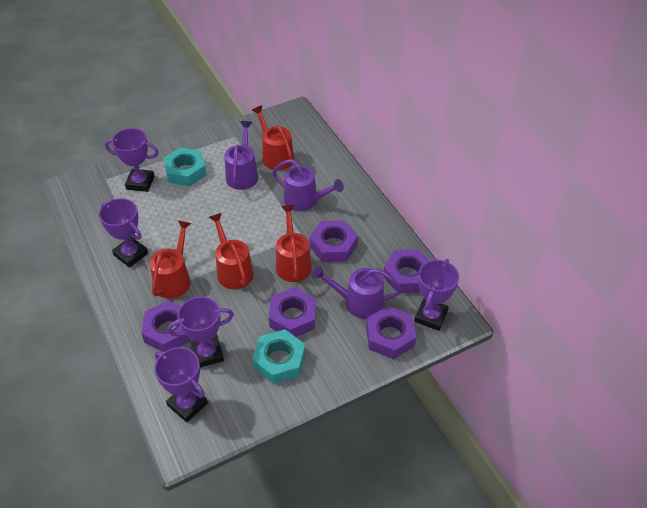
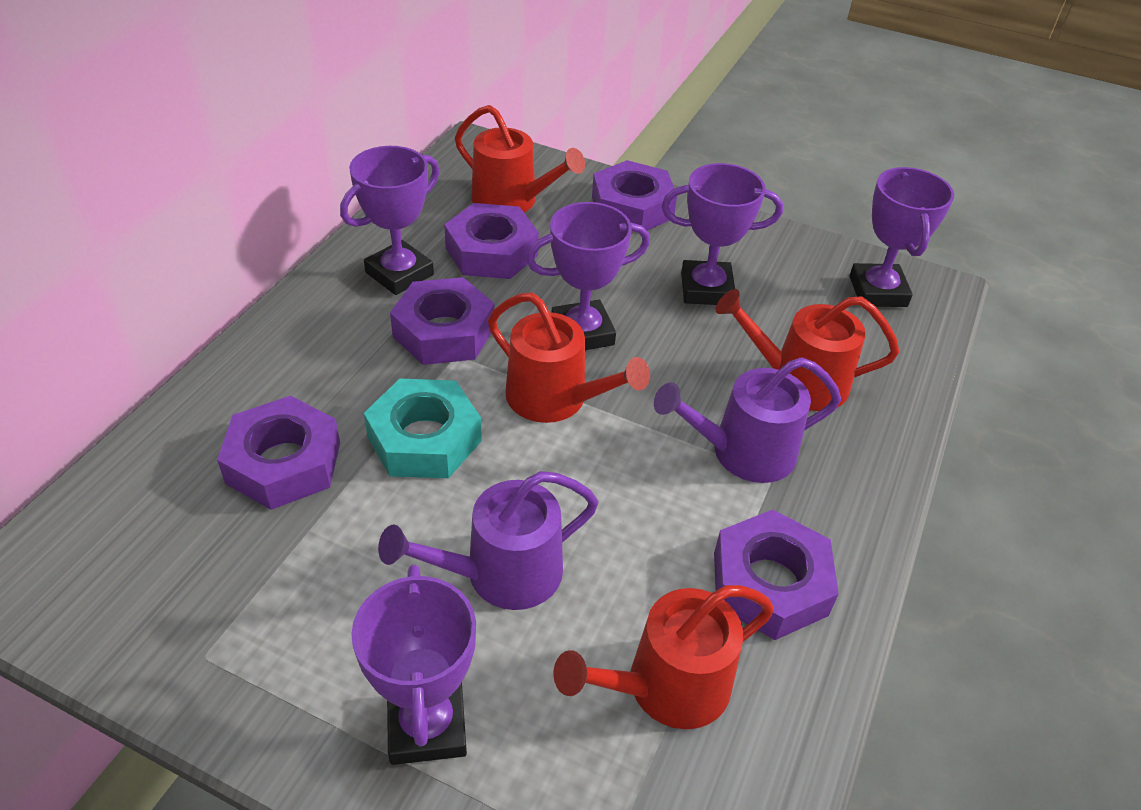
purple watering can: [225,121,258,190] [272,159,344,211] [312,266,402,319] = 3 -> [378,471,599,610] [654,357,841,483] = 2
turquoise nut: [163,147,207,186] [252,329,305,384] = 2 -> [364,379,482,478] = 1

